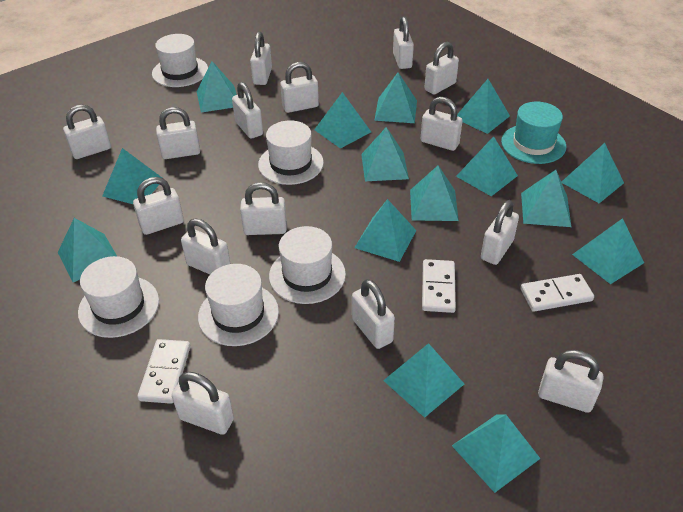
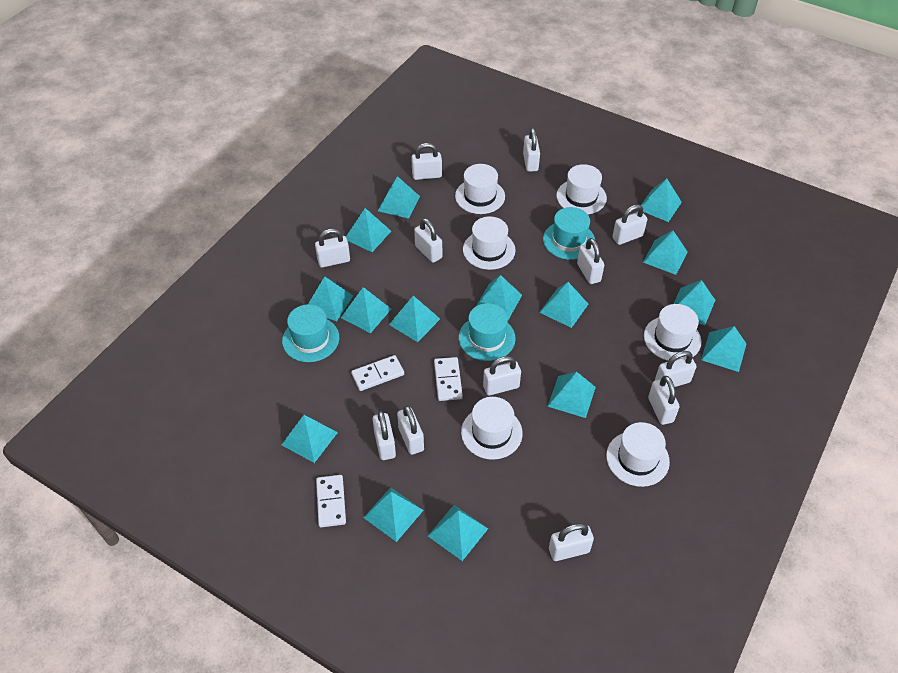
turquoise hat: [501,102,566,164] = 1 -> [282,304,339,362] [459,303,516,361] [543,207,595,260] = 3
white hat: [78,256,159,338] [152,34,208,87] [198,264,279,346] [258,120,324,185] [269,226,346,304] = 5 -> [455,164,505,214] [461,397,523,460] [463,217,516,270] [556,164,607,215] [606,422,670,487] [644,304,701,361] = 6
white padlock: [63,105,111,159] [133,177,184,235] [156,107,200,159] [172,372,234,435] [181,219,231,274] [232,82,263,139] [240,182,287,235] [250,32,272,85] [280,62,319,113] [352,279,395,349] [393,16,414,69] [421,97,463,151] [424,42,459,94] [481,200,519,265] [538,350,604,413] = 15 -> [315,229,350,268] [373,411,396,460] [397,405,424,455] [411,143,442,180] [414,218,442,263] [483,356,521,395] [523,128,540,172] [549,523,594,561] [577,238,604,284] [612,204,647,245] [648,376,680,425] [655,351,696,387] = 12

